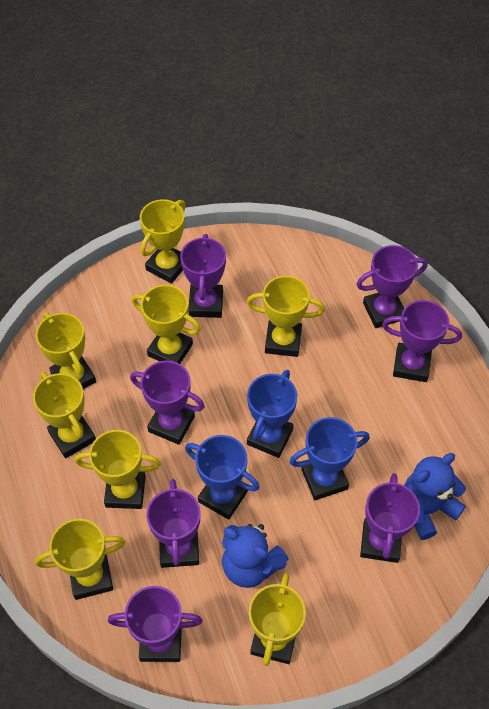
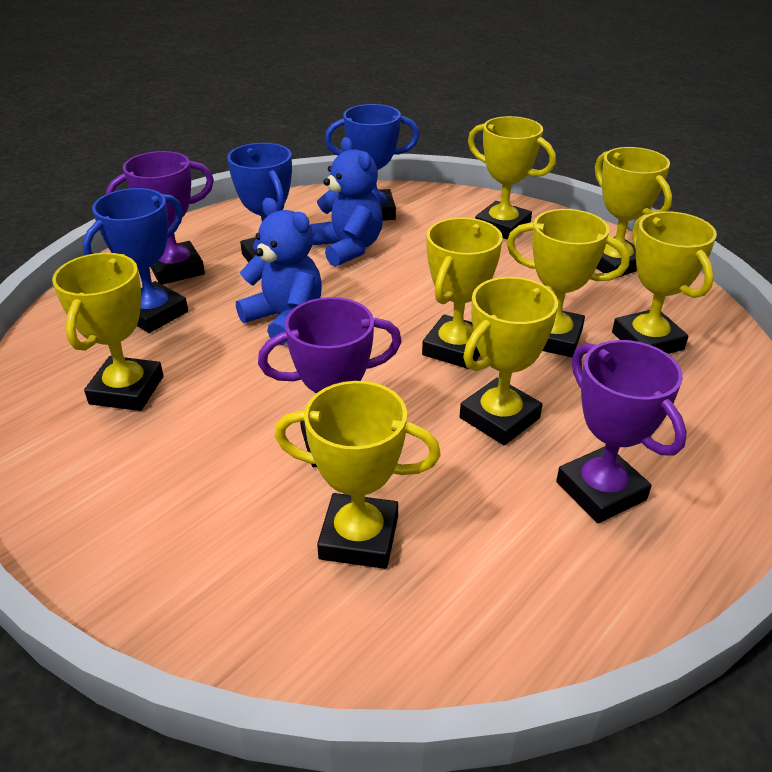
purple trophy: [108,586,202,662] [130,361,205,445] [146,479,201,568] [180,234,226,318] [356,245,428,328] [360,473,420,563] [382,300,462,382] = 7 -> [106,151,214,285] [258,297,402,467] [556,340,687,523] = 3

